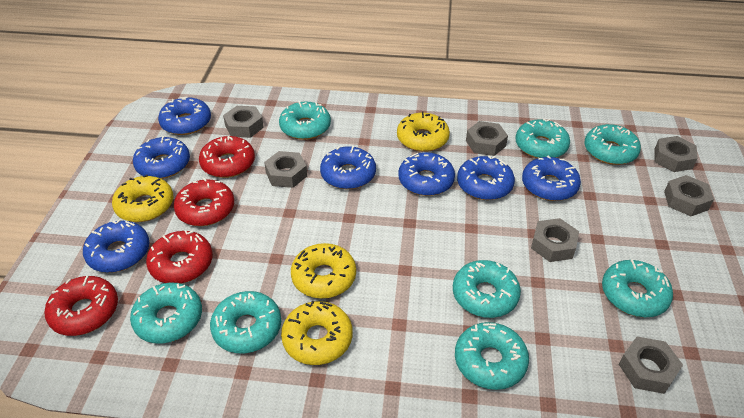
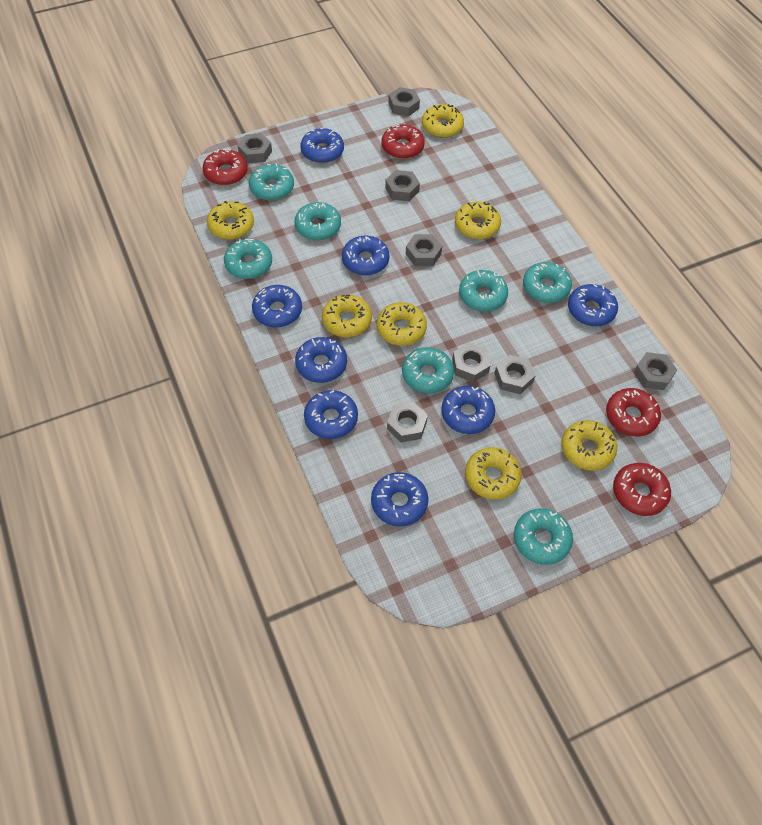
blue donut: [83,219,149,273] [133,136,190,179] [158,97,211,135] [320,146,376,189] [398,152,455,196] [457,156,515,200] [522,156,581,201] = 7 -> [252,285,302,327] [295,337,347,383] [300,127,344,163] [304,390,358,439] [342,236,389,275] [371,472,428,527] [441,386,495,434] [568,284,618,326] = 8
grey nut: [223,106,264,138] [264,151,307,188] [466,121,508,156] [531,218,579,262] [619,337,683,394] [654,136,698,172] [664,175,714,216] = 7 -> [237,133,272,163] [385,170,420,201] [387,402,428,442] [389,87,420,117] [406,234,442,266] [452,343,491,382] [494,355,536,394] [633,352,677,390] = 8
turquoise donut: [130,283,202,344] [210,291,281,353] [279,101,331,140] [453,260,521,318] [455,322,529,390] [515,119,570,158] [584,124,641,165] [602,259,673,317] = 8 -> [224,239,272,279] [249,163,294,200] [295,202,341,240] [402,347,454,393] [459,270,508,312] [514,508,573,565] [523,262,572,303] = 7
yellow donut: [112,175,173,222] [281,301,353,365] [291,243,356,299] [397,111,450,152] = 4 -> [207,201,254,240] [322,294,372,338] [377,302,427,346] [422,104,464,138] [455,201,501,240] [465,447,522,500] [562,420,617,471] = 7

